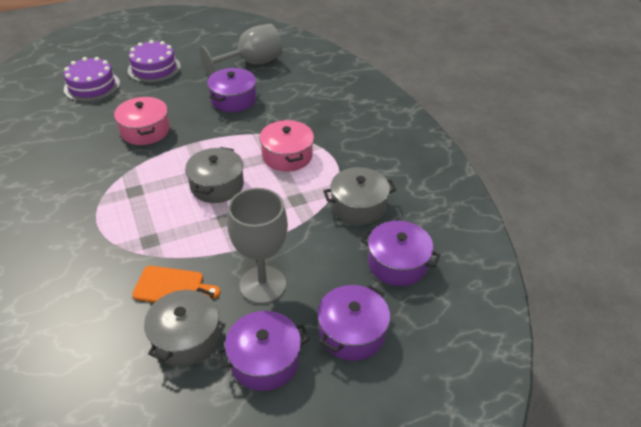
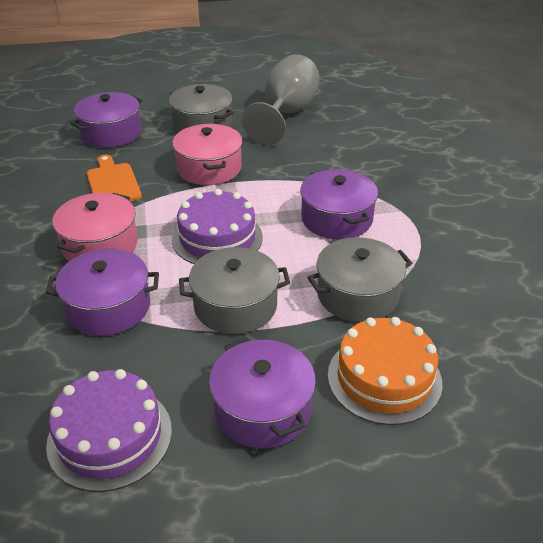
grey goblet: [200,24,283,77] [227,188,288,304] = 2 -> [242,54,320,145] = 1
orange cake: none = 0 -> [328,317,443,425] = 1

